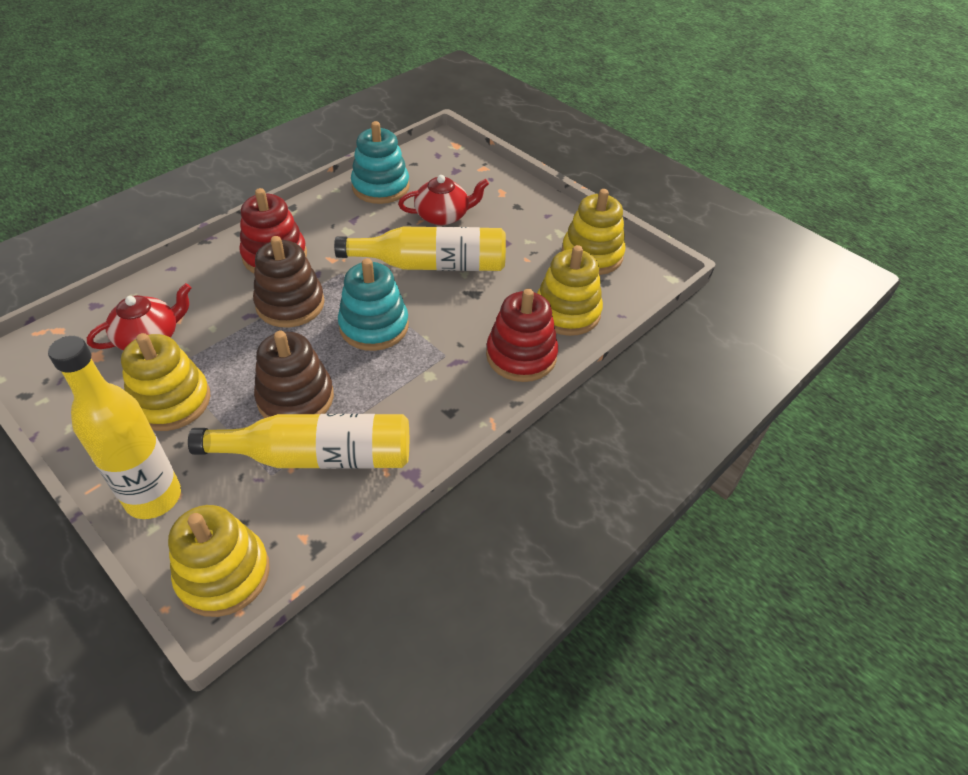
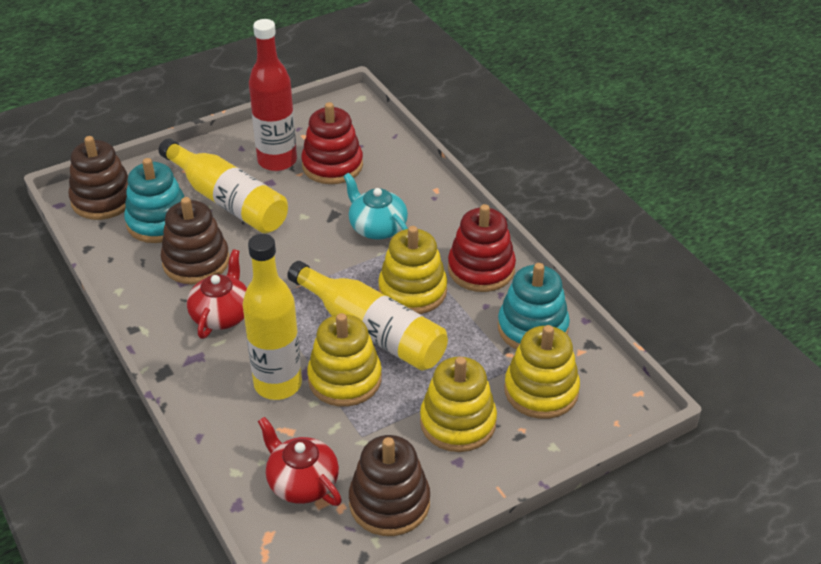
brown stacking toy: [253,236,325,327] [254,331,334,418] = 2 -> [69,136,128,220] [161,197,229,284] [349,435,430,536] = 3
red bottle: none = 0 -> [249,19,297,171] = 1
turquoise teapot: none = 0 -> [343,173,408,240] = 1

